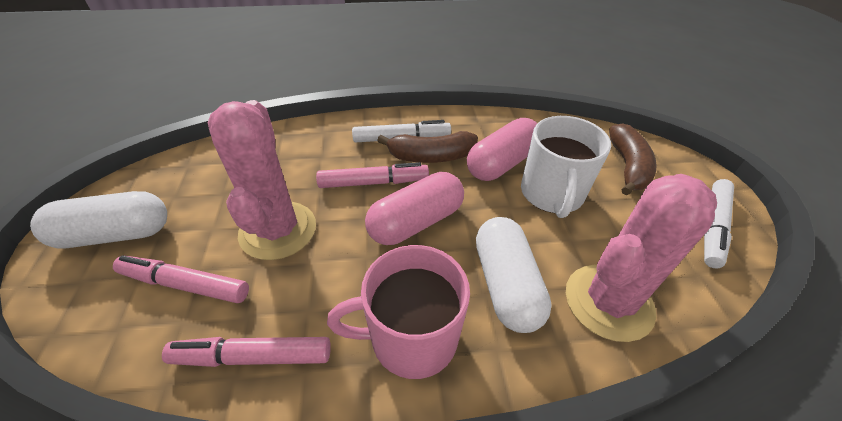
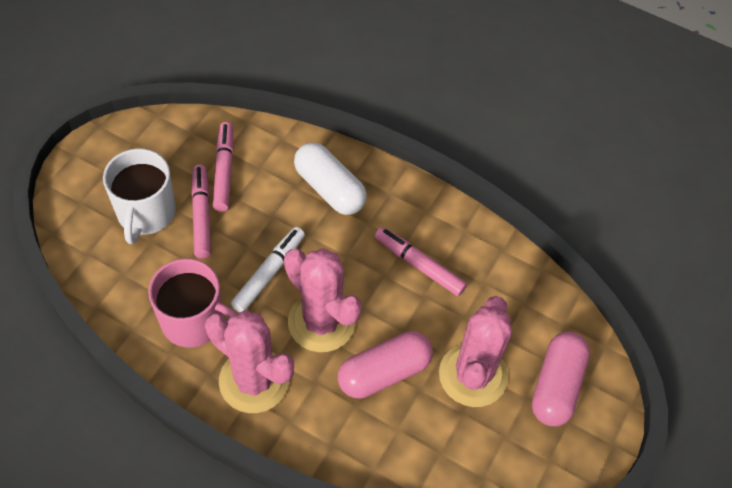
brown banana: [377,131,478,163] [609,124,657,195] = 2 -> none = 0
pink cactus: [208,100,316,260] [566,174,717,342] = 2 -> [205,310,294,413] [284,248,362,352] [439,296,512,407] = 3
white capsule: [30,191,167,248] [476,217,552,333] = 2 -> [294,142,367,215] = 1
white marker: [352,120,451,143] [704,179,734,268] = 2 -> [231,227,305,312] = 1

